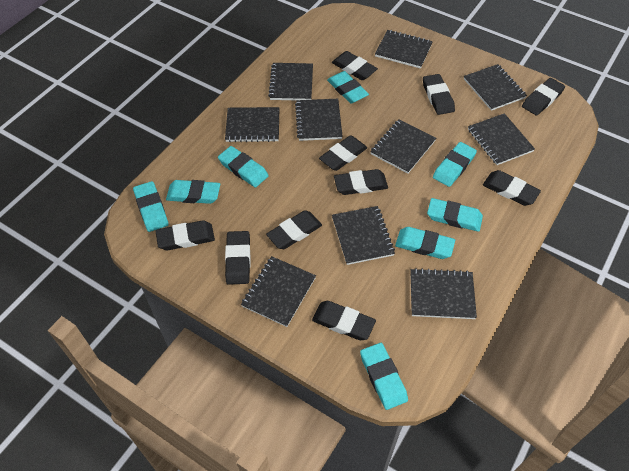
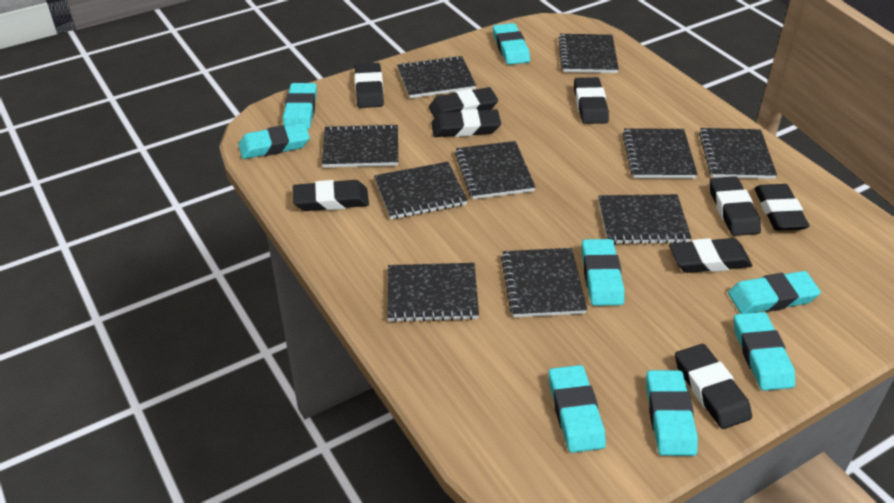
black eraser: [156,220,215,251] [225,231,251,285] [266,210,322,249] [312,301,376,340] [319,135,367,171] [332,51,378,80] [334,169,388,195] [423,74,455,115] [483,170,541,206] [522,78,565,116] = 10 -> [293,180,369,211] [355,63,384,108] [429,87,498,118] [431,109,501,137] [574,77,609,124] [669,238,752,273] [675,344,752,429] [710,176,761,236] [754,184,810,231] = 9

